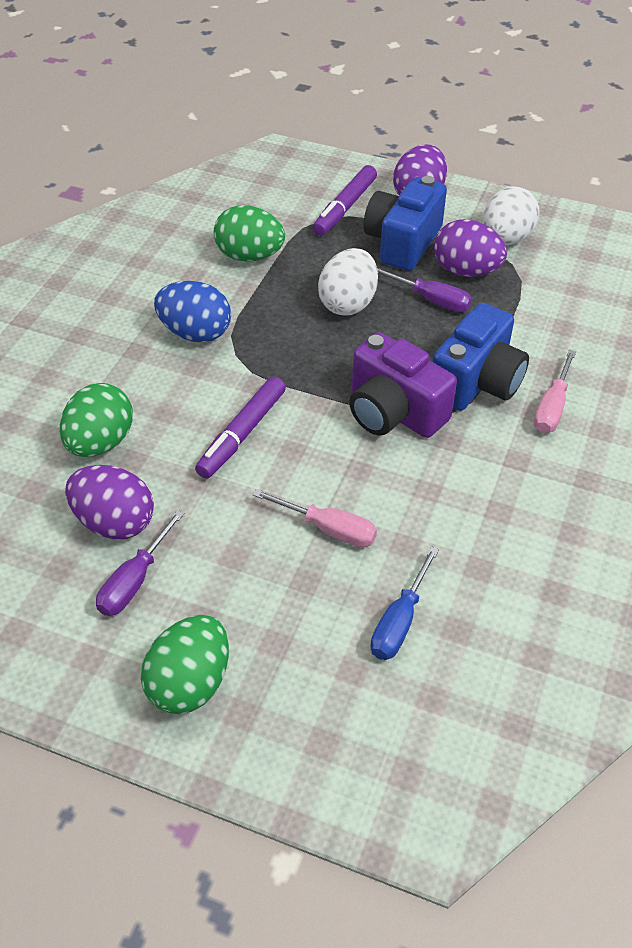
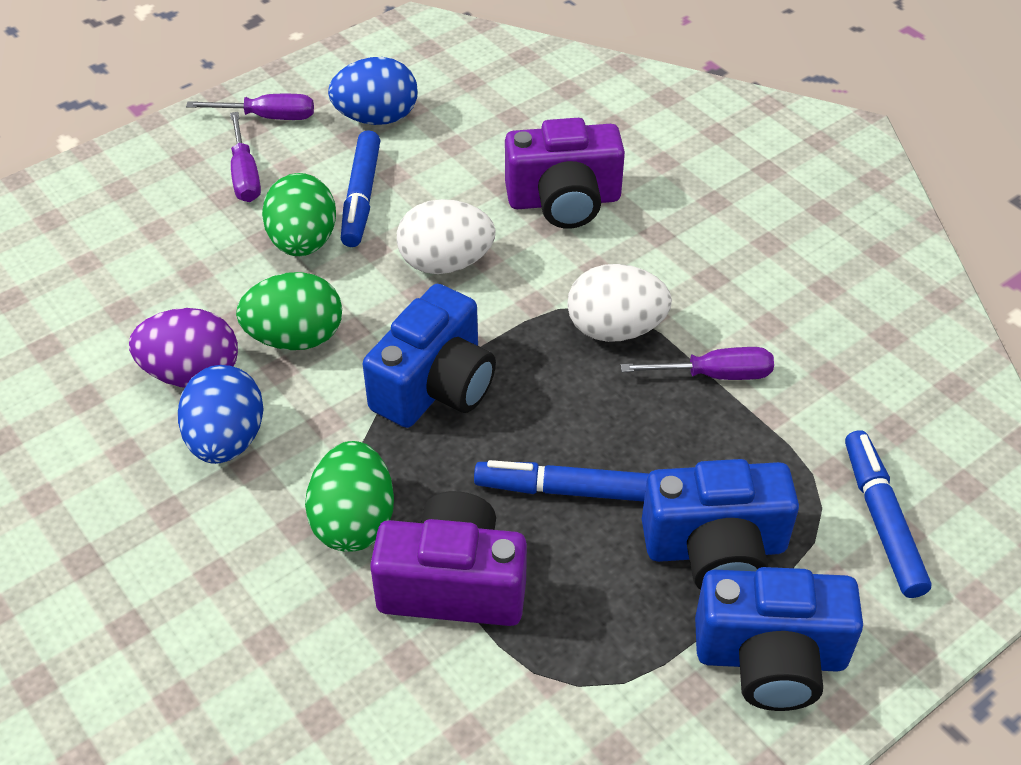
blue camera: [364,176,447,271] [432,303,529,411] = 2 -> [363,284,496,428] [642,459,799,590] [695,567,863,711] = 3
blue egg: [154,281,231,342] = 1 -> [178,365,264,464] [328,57,417,125] = 2
blue marker: none = 0 -> [341,130,380,247] [474,460,649,502] [845,430,932,598] = 3
blue screwdriver: [370,546,439,660] = 1 -> none = 0
pink screwdriver: [253,489,377,547] [534,350,576,433] = 2 -> none = 0
purple camera: [349,332,457,438] = 1 -> [370,491,527,626] [505,118,625,229] = 2
purple egg: [65,465,154,540] [393,144,447,195] [434,219,507,277] = 3 -> [129,308,238,388] = 1
purple marker: [195,376,286,478] [313,165,377,236] = 2 -> none = 0
purple screwdriver: [96,510,184,616] [377,268,472,312] = 2 -> [186,94,314,120] [230,112,261,202] [621,347,774,380] = 3

